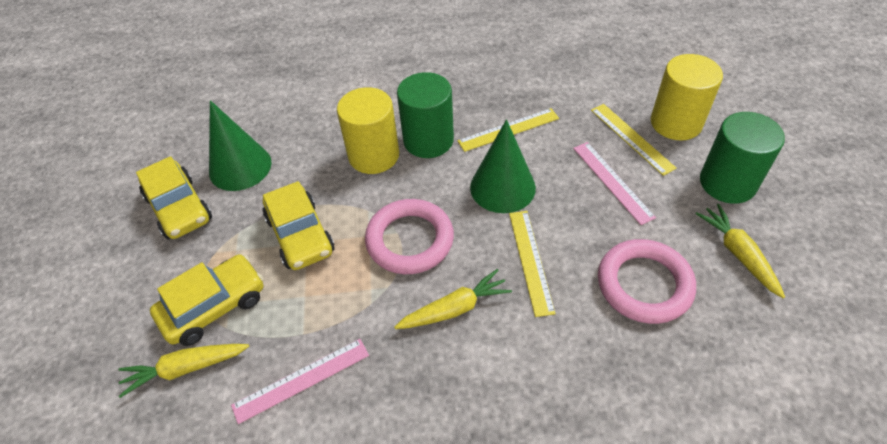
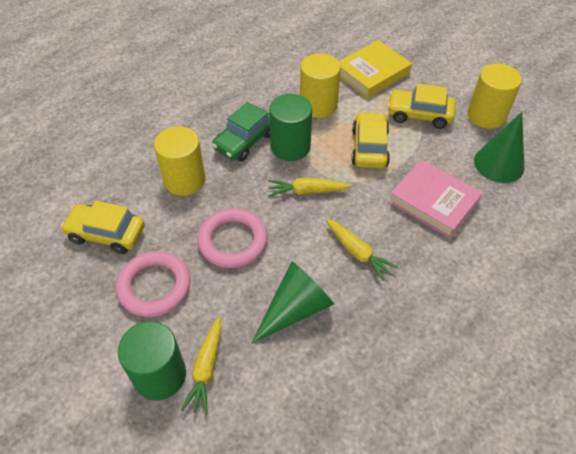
green car: none = 0 -> [212,102,270,161] = 1
pink book: none = 0 -> [389,159,483,238] = 1
pink ruler: [231,339,369,424] [573,142,656,225] = 2 -> none = 0
yellow book: none = 0 -> [339,40,412,98] = 1
yellow cylinder: [337,87,399,174] [651,54,723,140] = 2 -> [154,126,206,196] [300,53,341,118] [468,63,522,129] = 3
yellow ruler: [457,108,559,152] [509,211,556,317] [591,104,677,176] = 3 -> none = 0

